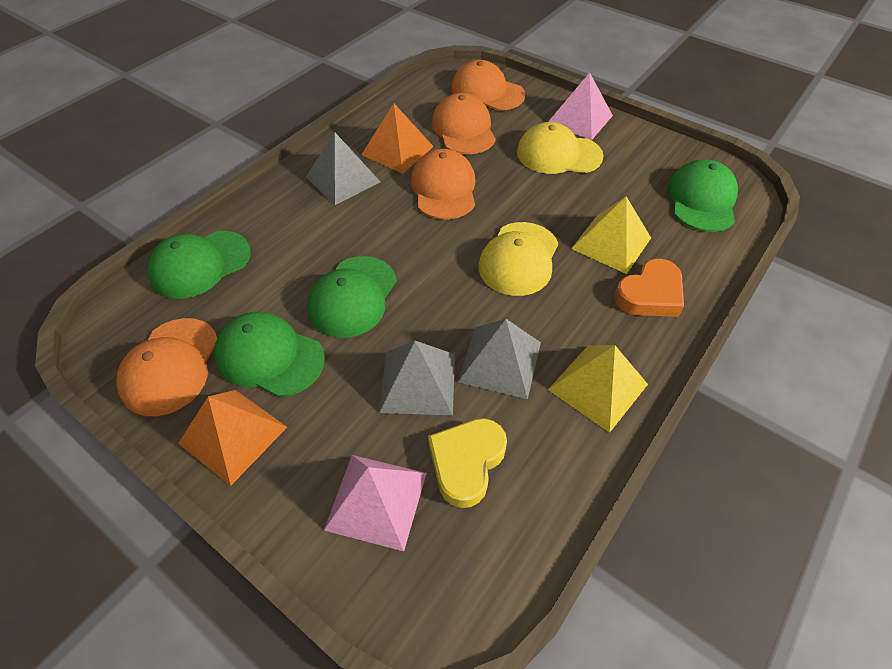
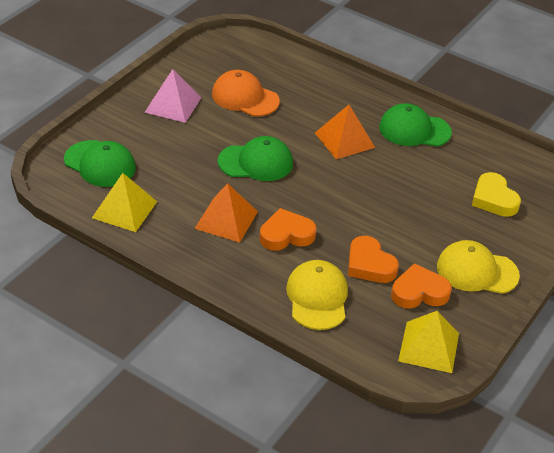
green cap: [147,231,251,299] [214,312,325,397] [307,256,396,338] [667,159,738,232] = 4 -> [64,140,136,187] [218,136,293,181] [379,103,452,146] = 3
grey pyramid: [306,132,380,205] [379,341,455,415] [458,319,541,399] = 3 -> none = 0
orange cap: [116,318,217,416] [410,149,475,219] [432,93,496,154] [451,60,525,111] = 4 -> [212,70,280,117] = 1
orange heart: [614,259,684,317] = 1 -> [260,208,317,251] [348,236,399,283] [391,263,452,309] = 3
pink pyramid: [324,455,427,551] [548,72,613,140] = 2 -> [144,69,201,123] = 1

